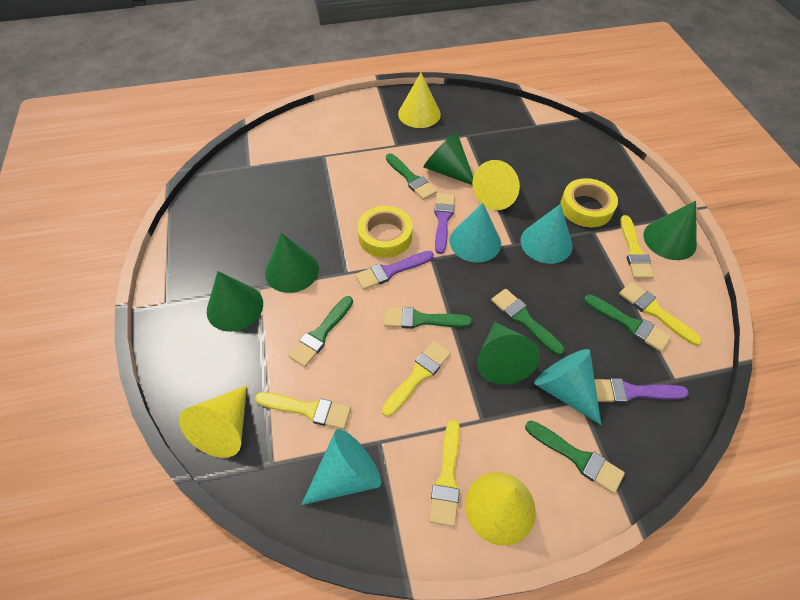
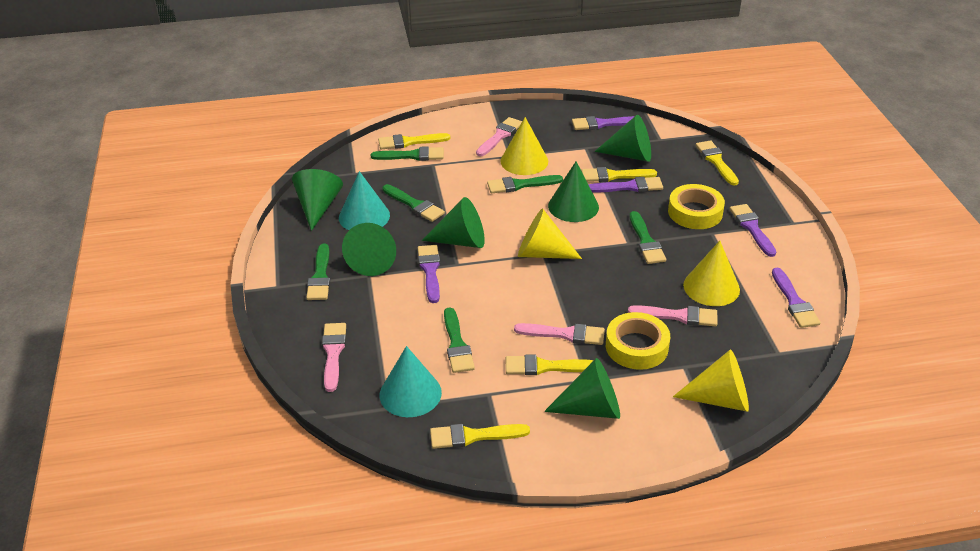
green cone: [207,271,263,332] [265,233,319,293] [423,132,473,185] [477,322,540,385] [643,201,697,260] = 5 -> [292,169,343,231] [342,223,396,276] [422,197,485,248] [544,358,620,419] [548,162,599,222] [595,115,651,162] = 6
pink brush: none = 0 -> [322,323,346,392] [476,117,522,156] [514,323,605,345] [628,305,717,326] = 4
purple brush: [355,251,434,290] [434,193,455,254] [595,378,689,403] = 3 -> [418,245,440,303] [572,116,635,130] [588,177,663,193] [729,204,776,257] [772,268,820,328] = 5
turquoise cone: [301,429,381,505] [450,203,501,263] [520,204,573,264] [534,349,601,425] = 4 -> [339,171,390,230] [380,346,442,417] = 2

